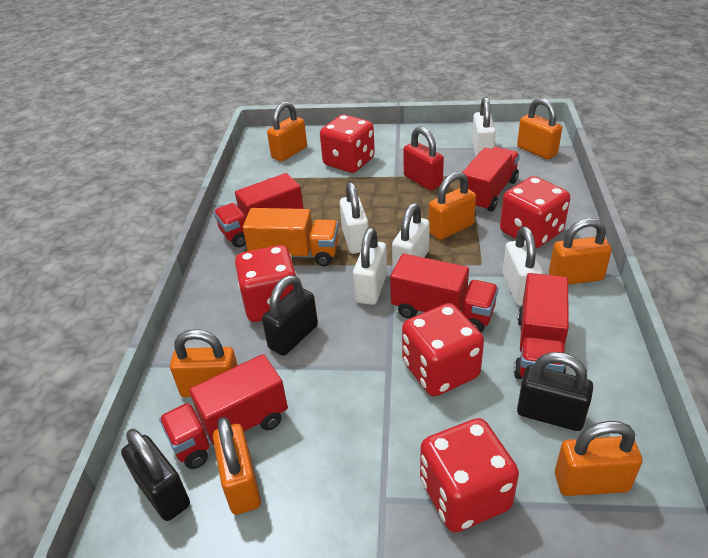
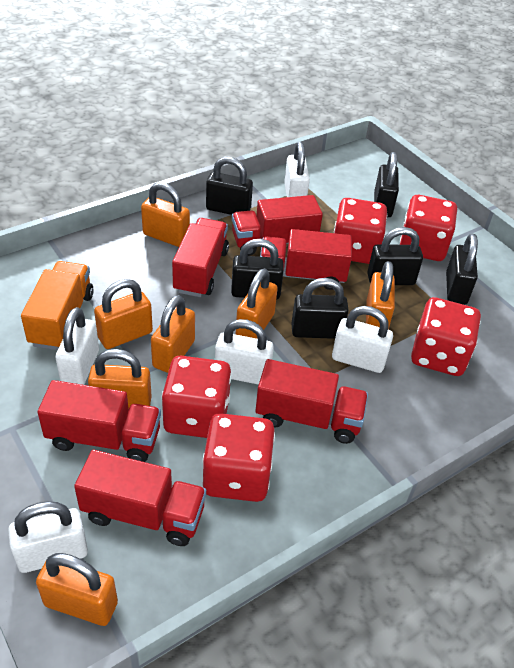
black padlock: [121,429,190,521] [262,275,318,356] [517,352,593,431] = 3 -> [206,157,253,215] [231,239,284,300] [292,278,349,339] [367,227,423,285] [374,152,399,217] [446,233,478,305] = 6
red padlock: [403,126,444,191] = 1 -> none = 0
red truck: [159,354,288,469] [214,173,304,247] [390,254,499,333] [460,147,520,211] [514,273,569,379] = 5 -> [38,380,161,462] [74,450,206,546] [172,218,229,297] [232,195,323,256] [255,359,368,444] [260,229,352,290] = 6

